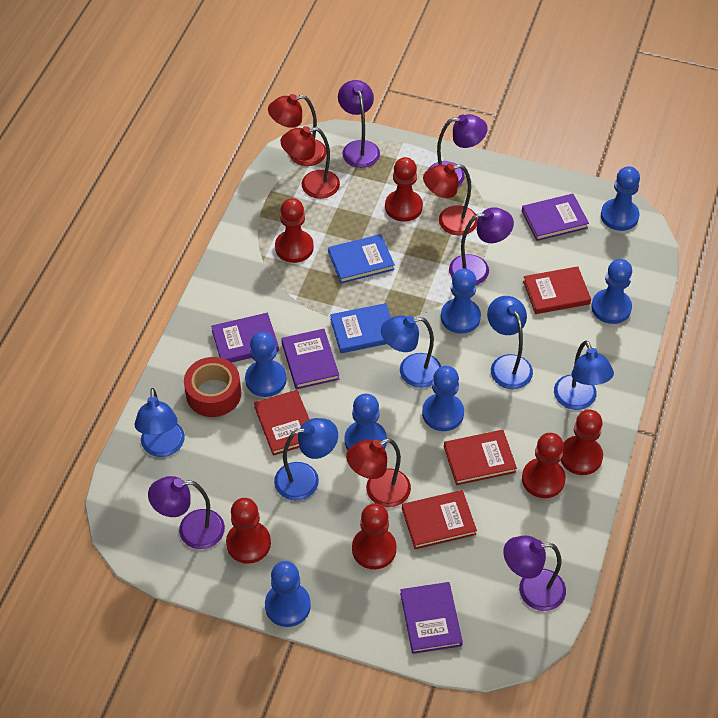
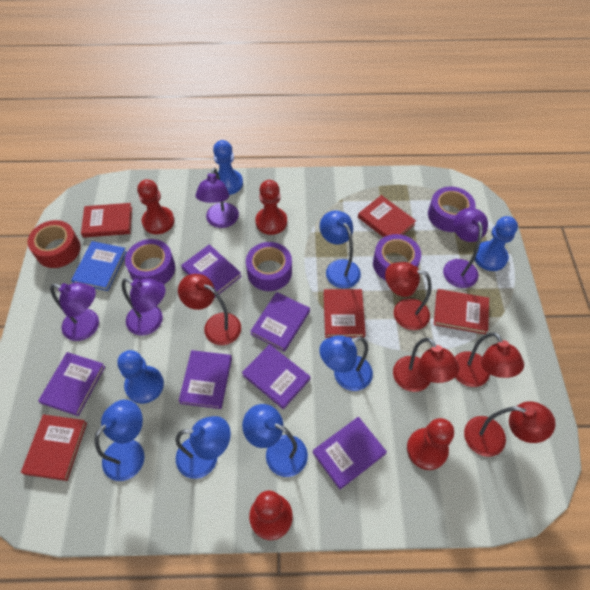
blue book: [328,234,395,284] [330,303,391,353] = 2 -> [71,241,127,291] = 1
blue pawn: [245,332,287,397] [265,561,311,627] [345,394,387,450] [422,366,464,431] [441,269,481,334] [591,259,632,324] [601,166,640,231] = 7 -> [117,350,164,404] [213,140,243,195] [474,216,518,271] = 3
purple book: [211,313,279,363] [281,329,339,389] [400,582,463,654] [522,194,589,241] = 4 -> [38,352,105,416] [179,350,232,409] [181,244,242,297] [242,344,310,409] [250,292,310,352] [312,417,387,489] = 6
purple lamp: [148,476,225,549] [338,80,380,168] [428,114,488,186] [449,207,514,285] [504,536,566,611] = 5 -> [50,282,99,341] [122,278,166,336] [195,167,239,228] [443,208,488,288] = 4
purple tape: none = 0 -> [125,239,175,285] [246,242,292,291] [373,234,421,280] [428,186,476,232] = 4
red book: [254,390,310,456] [402,490,477,549] [444,430,517,485] [523,266,591,314] = 4 -> [21,414,87,481] [81,203,132,238] [324,289,366,338] [358,195,416,237] [434,289,489,334] = 5
red lamp: [268,94,327,166] [280,126,340,199] [346,439,411,507] [423,163,478,236] = 4 -> [178,274,241,345] [385,262,432,330] [393,338,459,392] [455,333,524,387] [464,401,555,457] = 5
red pawn: [226,498,271,564] [275,198,314,263] [352,503,397,569] [385,157,423,222] [522,433,566,498] [561,410,603,475] = 6 -> [137,179,175,234] [249,491,293,540] [255,180,287,235] [407,418,454,470] = 4

